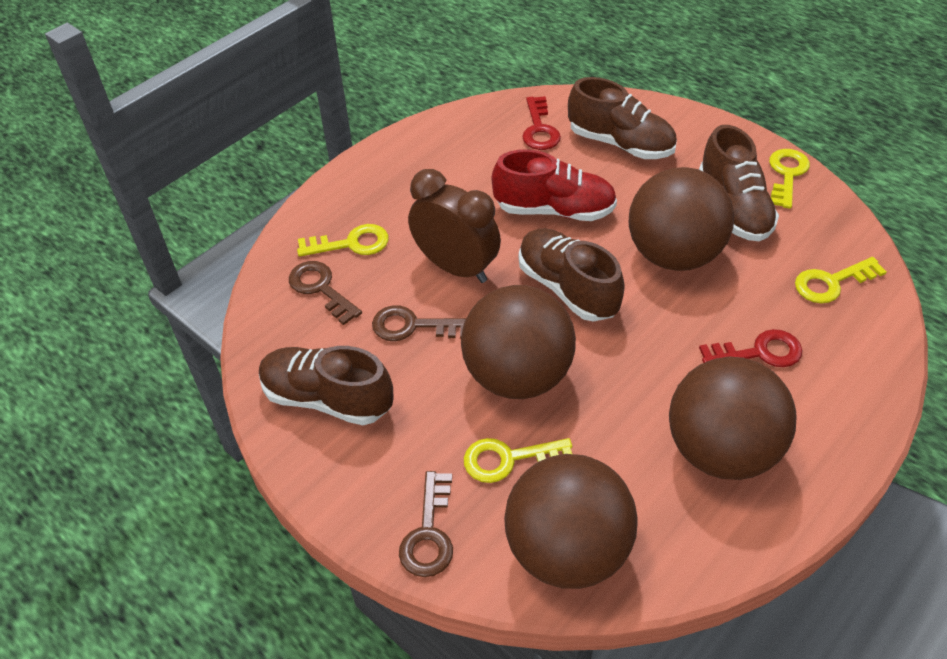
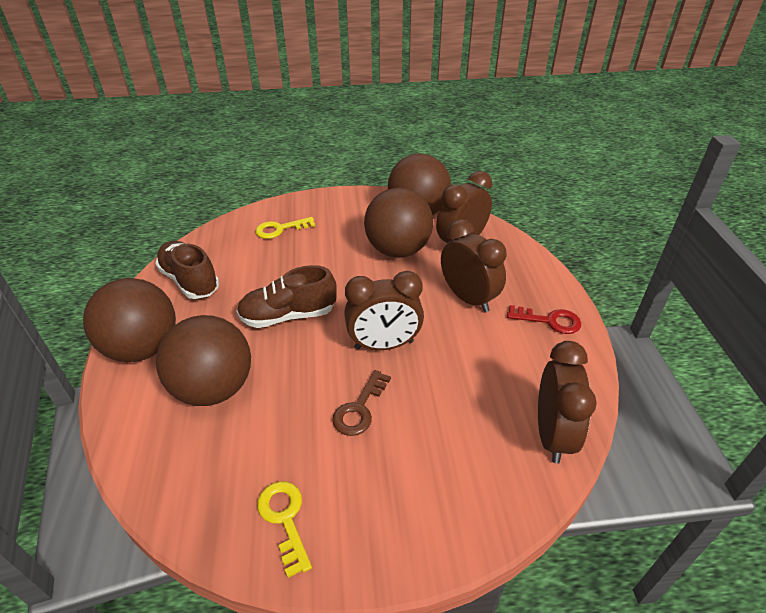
brown clock: [408,169,501,283] = 1 -> [344,271,424,350] [436,171,492,243] [441,219,507,312] [538,341,597,464] = 4
brown key: [289,261,362,325] [372,305,466,341] [399,471,453,577] = 3 -> [332,370,391,436] = 1
brown shoe: [259,346,394,425] [519,228,625,322] [568,77,677,159] [699,125,779,241] = 4 -> [155,241,220,299] [237,265,337,328] = 2
red key: [522,96,561,150] [699,329,802,367] = 2 -> [507,305,581,334] = 1
red shoe: [492,149,617,221] = 1 -> none = 0
yellow key: [297,224,389,257] [464,438,572,483] [769,149,810,209] [795,257,887,304] = 4 -> [255,217,315,239] [257,481,312,578] = 2

